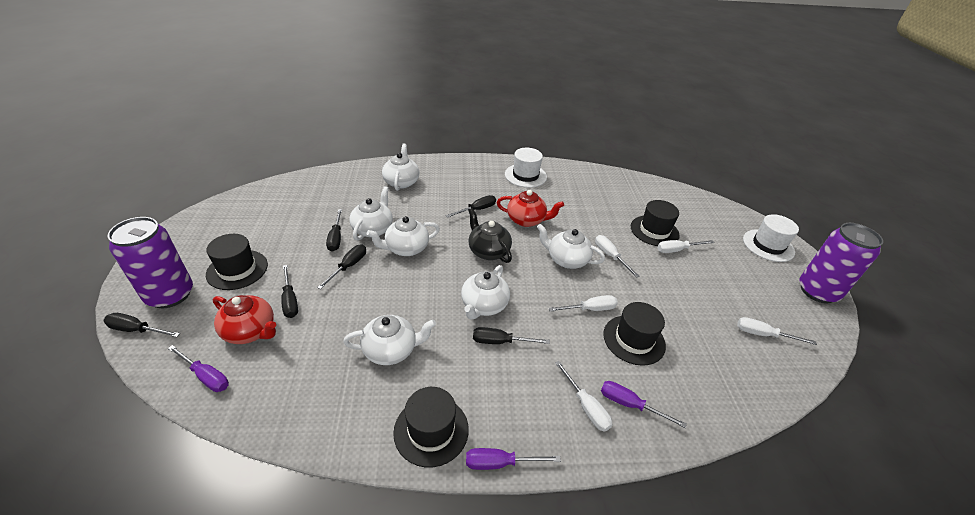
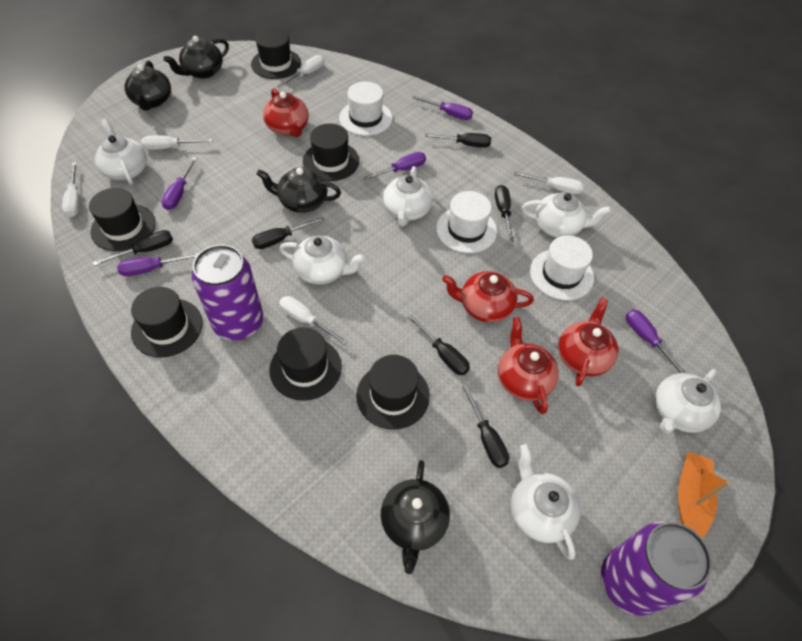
black hat: [206,234,268,290] [393,387,469,467] [603,302,666,366] [631,200,680,246] = 4 -> [89,188,156,251] [131,287,203,358] [251,28,301,79] [269,327,342,401] [303,124,359,181] [356,355,430,430] = 6
black teapot: [468,208,512,263] = 1 -> [125,61,171,111] [163,36,229,79] [257,167,341,213] [381,460,450,574] = 4
orange boat: none = 0 -> [678,452,730,539] = 1
purple screwdriver: [168,345,229,392] [466,448,561,470] [601,381,687,428] = 3 -> [117,253,199,276] [161,157,197,210] [363,152,426,180] [412,96,473,120] [626,309,686,373] = 5
red teapot: [213,295,276,344] [497,190,564,227] = 2 -> [263,88,309,137] [442,271,534,322] [498,317,559,414] [558,297,618,386] = 4
white hat: [505,148,547,188] [743,214,799,262] = 2 -> [339,81,392,136] [436,191,497,253] [530,235,594,300] = 3

